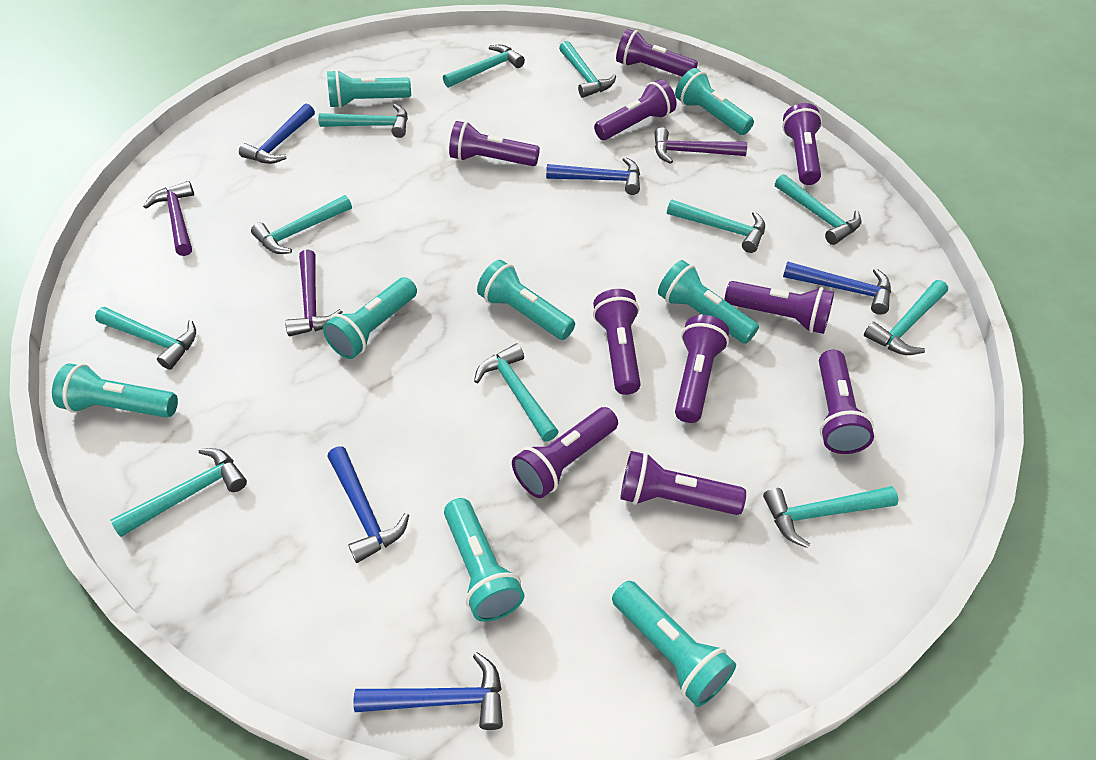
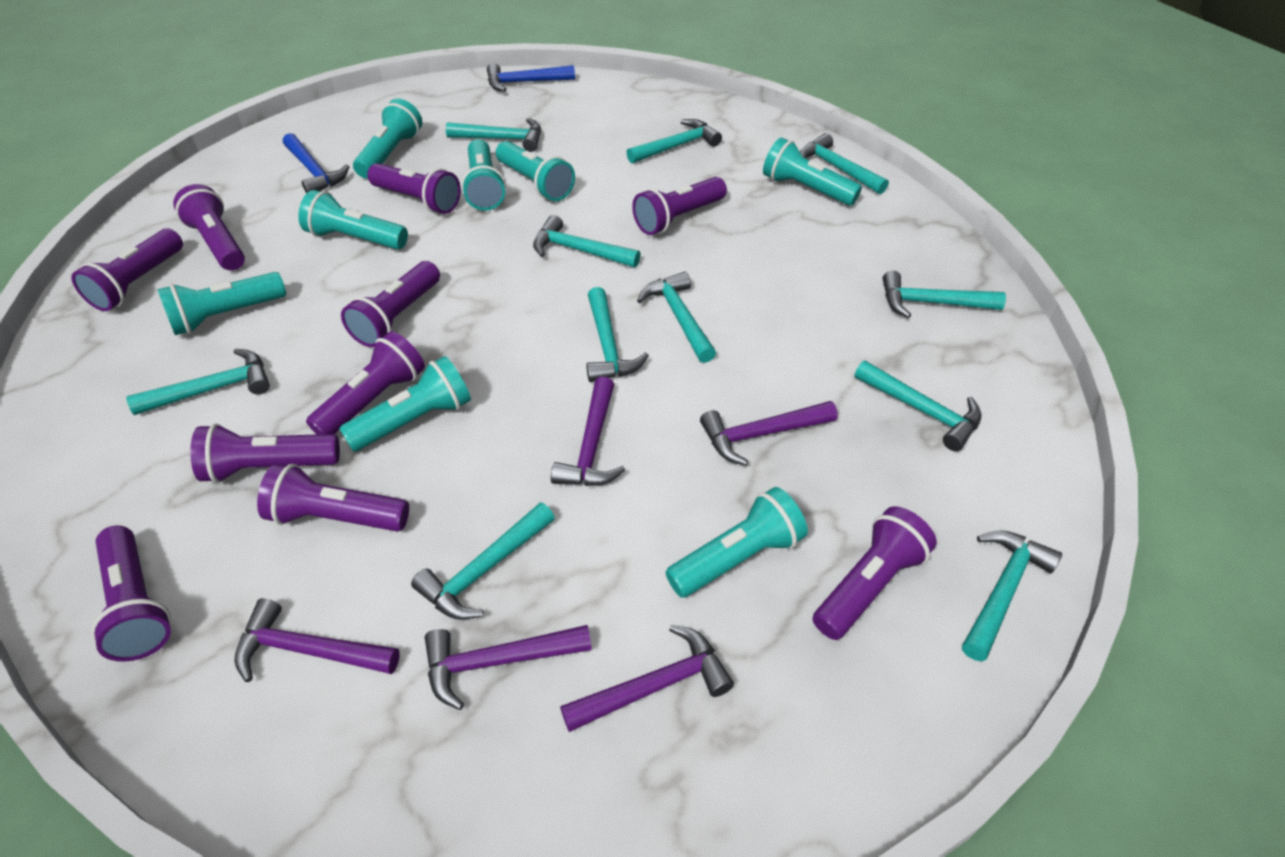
blue hammer: [239,104,315,164] [327,446,409,563] [353,652,503,730] [546,157,640,195] [783,261,891,315] = 5 -> [283,133,350,193] [487,63,575,92] = 2
purple hammer: [143,181,194,256] [285,250,343,336] [654,127,747,164] = 3 -> [234,598,400,682] [425,625,592,710] [551,377,625,486] [560,625,734,732] [700,401,837,466] = 5

